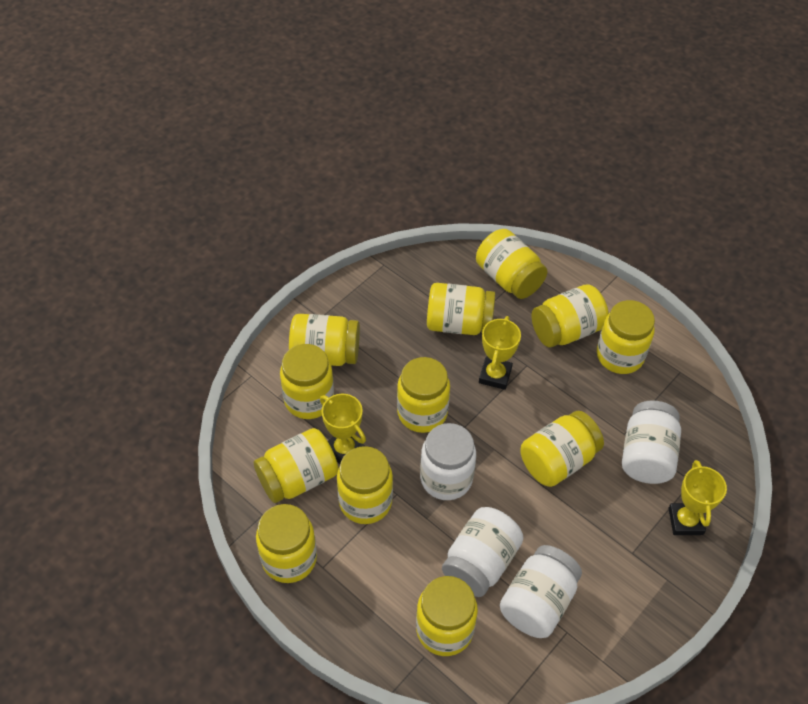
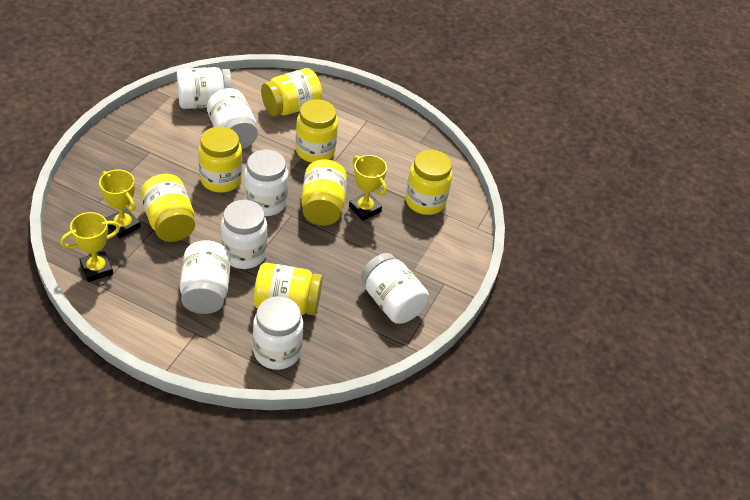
white jar: [420,423,476,500] [442,507,523,597] [500,545,582,638] [622,400,681,484] = 4 -> [177,67,232,109] [180,240,231,314] [207,88,258,149] [221,200,267,269] [244,149,288,216] [253,296,303,370] [361,253,429,324] = 7
yellow jar: [254,428,338,503] [256,504,317,583] [280,344,334,419] [289,314,360,366] [337,446,393,524] [397,357,450,433] [416,576,478,656] [427,283,495,335] [476,229,547,299] [520,411,604,487] [532,284,609,348] [597,300,655,374] = 12 -> [140,174,195,242] [198,126,242,193] [254,263,323,316] [261,68,322,116] [295,99,338,163] [301,159,347,226] [405,150,452,215] = 7

